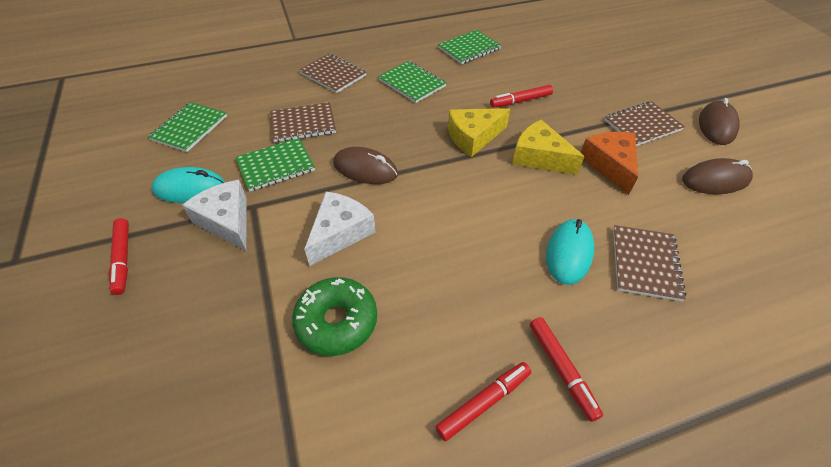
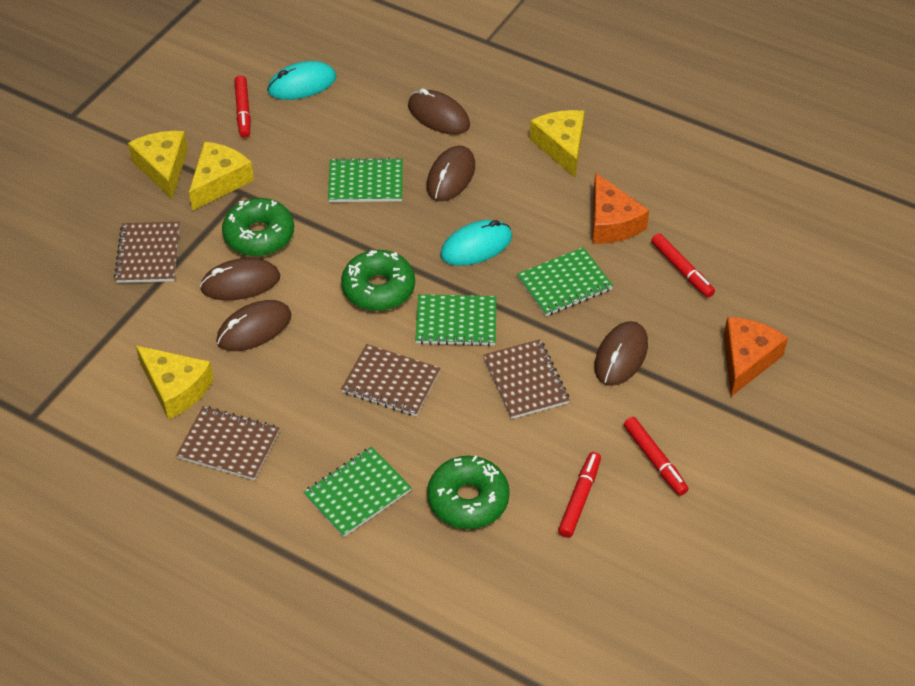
brown mouse: [333,147,398,184] [682,158,753,194] [699,98,740,145] = 3 -> [200,258,280,300] [216,300,291,351] [408,88,470,135] [426,146,475,201] [594,321,648,386] = 5
green donut: [292,277,377,356] = 1 -> [222,198,294,256] [341,250,415,311] [427,455,510,529] = 3
orange cheese: [581,132,638,195] = 1 -> [593,172,649,244] [723,317,788,397] = 2
white cheese: [182,180,247,251] [304,191,376,266] = 2 -> none = 0
yellow cheese: [448,108,510,157] [512,120,585,175] = 2 -> [128,131,188,199] [136,346,214,420] [189,142,254,211] [530,110,585,177] = 4

